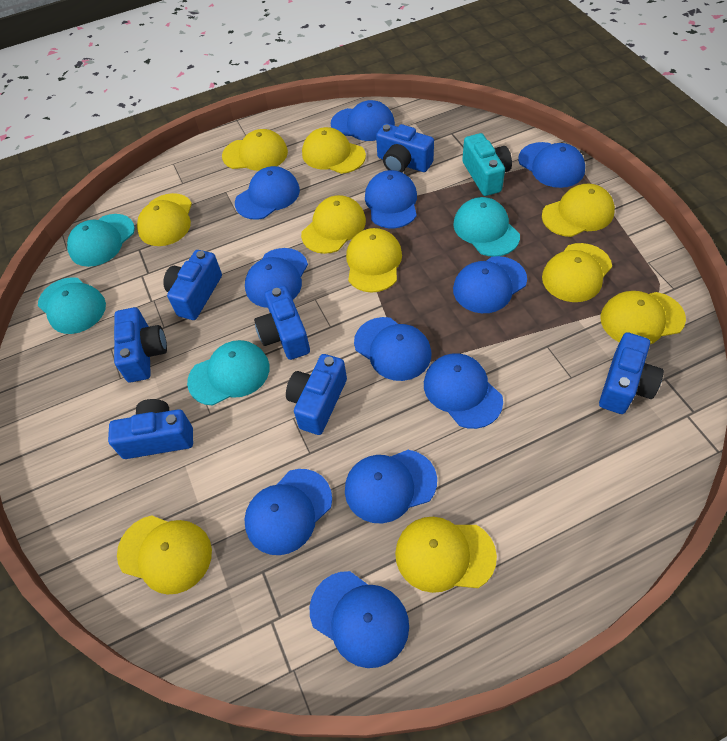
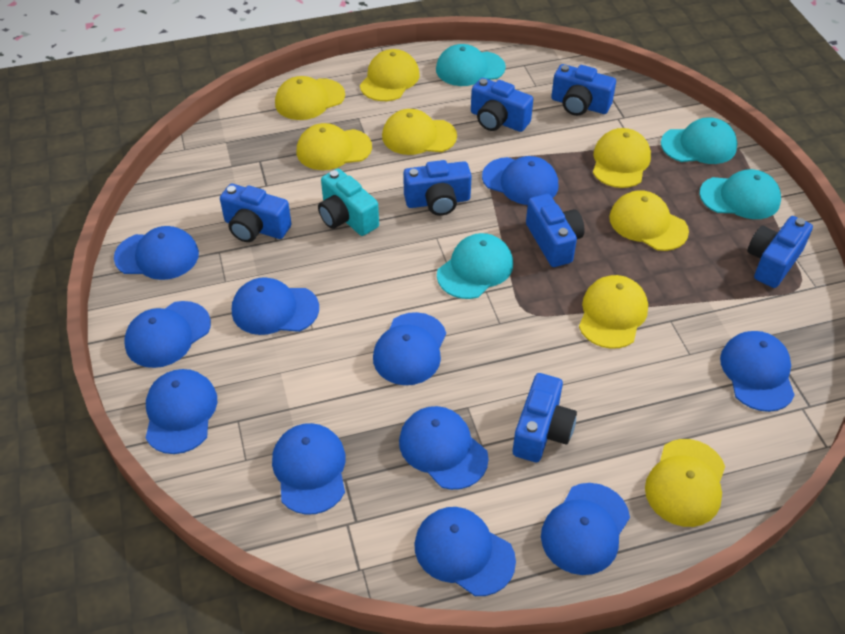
yellow cap: [117,515,212,595] [137,193,192,246] [222,129,288,171] [301,195,366,254] [302,127,366,174] [346,228,402,292] [395,517,497,593] [542,184,615,237] [542,243,612,302] [601,291,686,344] = 10 -> [275,76,345,120] [297,123,372,170] [360,49,420,101] [382,109,457,155] [579,275,648,349] [593,128,651,188] [609,190,689,251] [645,439,725,527] = 8

